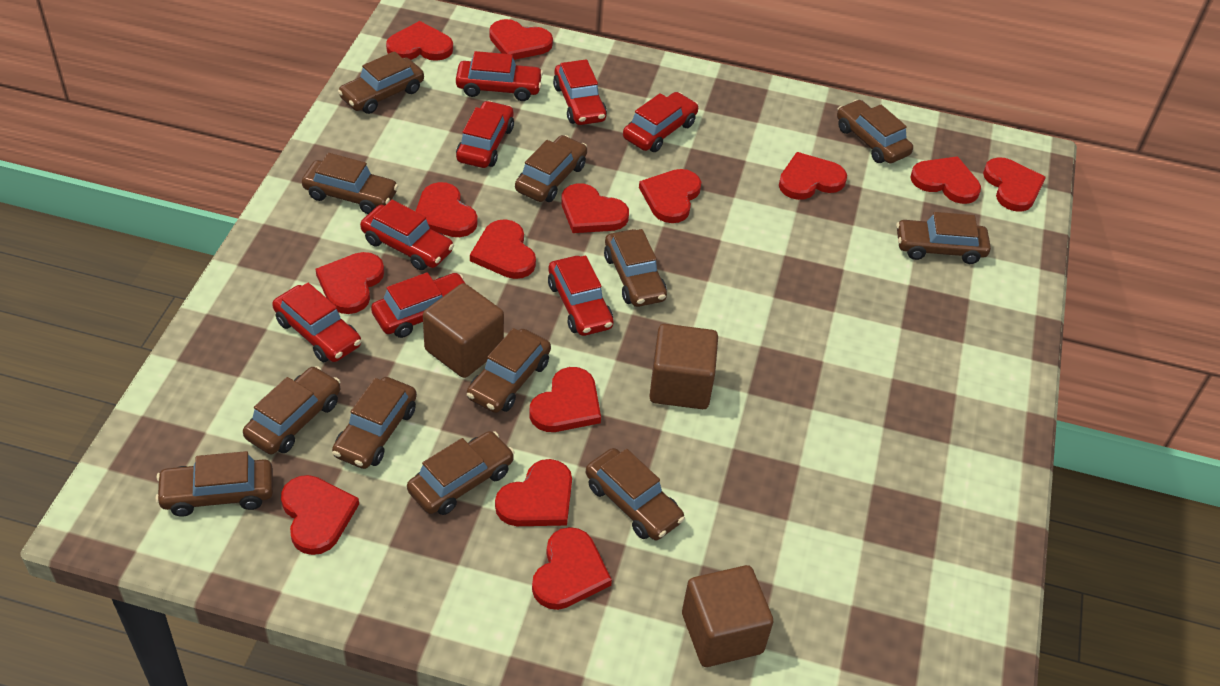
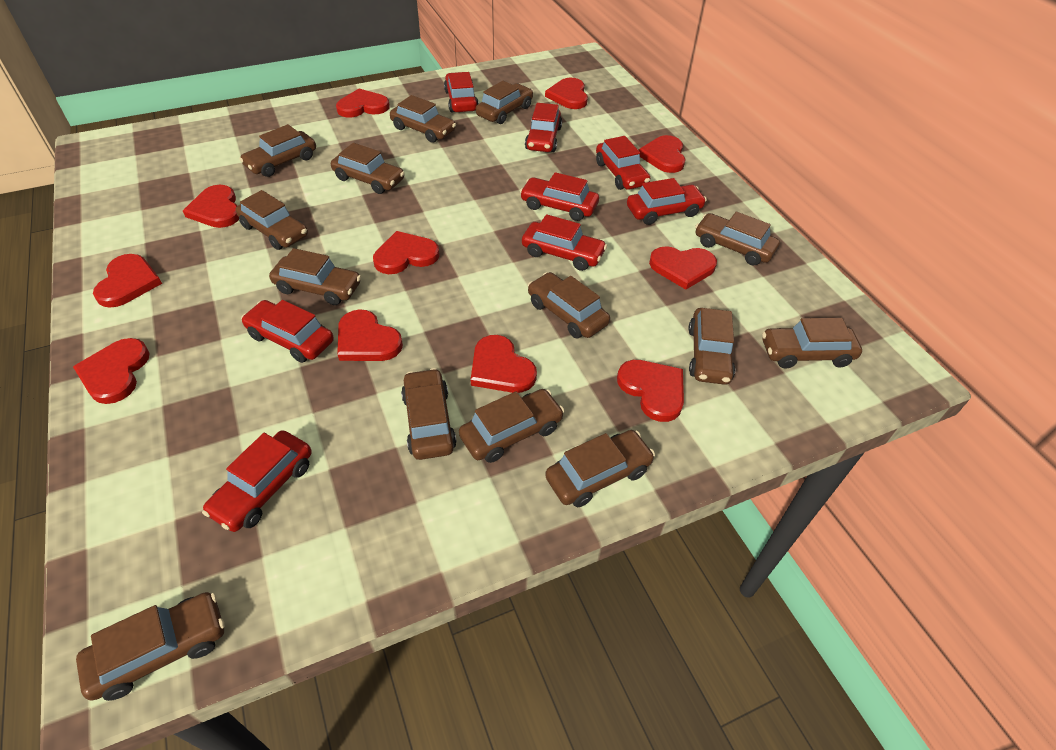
brown car: [155,451,273,517] [243,366,340,455] [302,153,398,214] [332,377,417,469] [338,51,424,114] [407,431,515,515] [467,328,551,413] [515,135,587,202] [586,448,685,540] [604,229,667,307] [837,99,913,163] [896,212,991,264] = 12 -> [76,592,225,701] [236,190,308,250] [239,124,316,177] [269,248,361,305] [331,143,405,194] [390,95,456,143] [401,368,457,460] [459,389,564,463] [476,81,533,124] [528,272,610,338] [545,430,655,507] [688,308,735,385] [695,212,780,266] [762,318,862,369] = 14
brown cube: [423,283,504,378] [649,324,718,409] [682,565,773,667] = 3 -> none = 0
red heart: [281,475,359,555] [316,252,384,314] [386,21,453,61] [416,182,478,237] [470,219,536,279] [489,19,553,60] [495,459,572,526] [530,367,601,432] [532,527,612,610] [561,183,629,233] [639,169,701,223] [779,152,847,200] [910,156,981,204] [983,158,1046,211] = 14 -> [73,338,150,404] [93,254,162,308] [183,185,239,228] [336,89,390,117] [337,309,403,361] [373,231,440,274] [471,335,537,393] [545,78,588,109] [617,360,684,422] [639,135,686,173] [649,246,717,290] = 11

